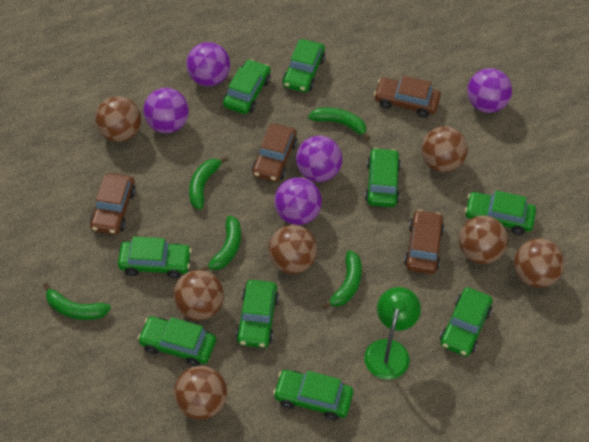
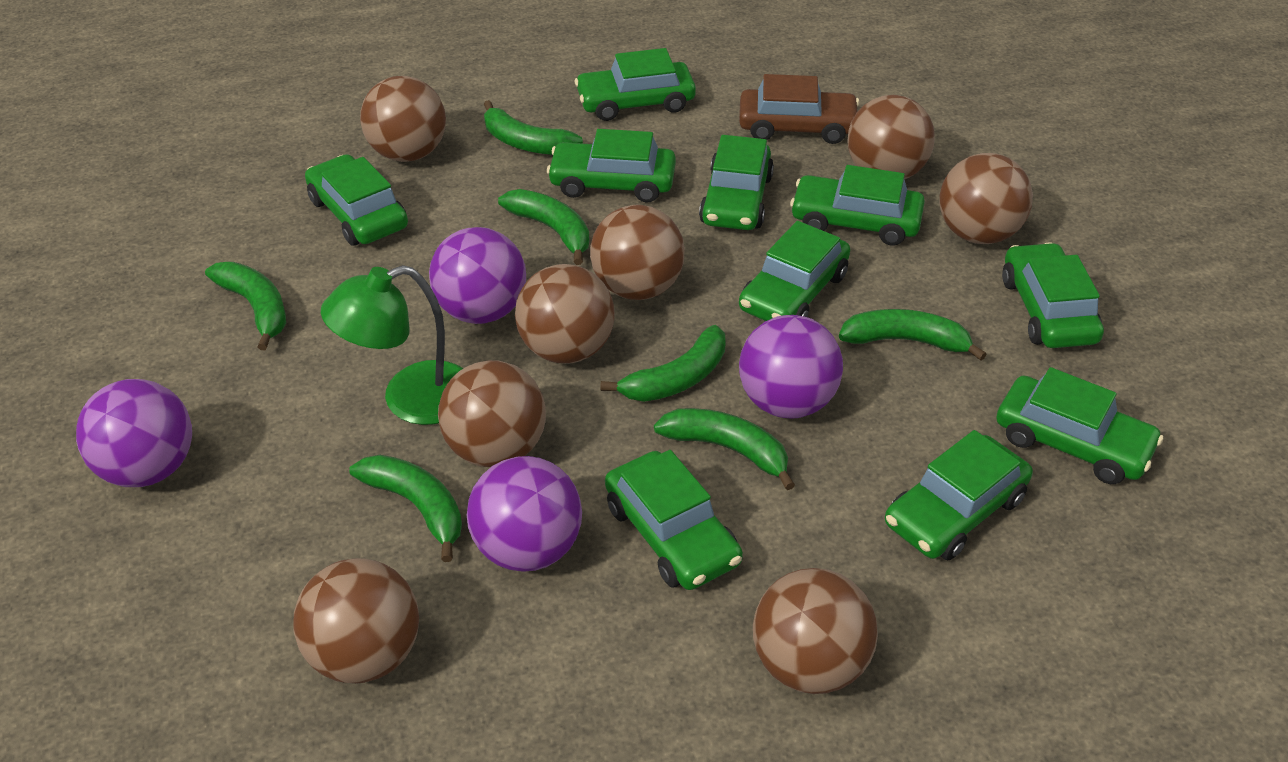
brown ball: [95,96,141,142] [173,270,224,321] [174,366,227,420] [268,225,317,274] [421,126,468,172] [459,216,508,264] [514,238,565,288] = 7 -> [293,558,419,684] [360,76,446,162] [438,360,546,467] [515,264,615,364] [590,205,685,300] [753,568,878,694] [847,95,935,179] [939,153,1033,244] = 8
brown car: [90,173,136,235] [252,124,297,182] [374,76,441,118] [404,210,445,274] = 4 -> [739,74,859,144] = 1
green banana: [43,283,111,320] [189,157,228,210] [201,216,241,271] [308,107,370,140] [322,250,362,309] = 5 -> [205,262,286,350] [349,455,462,562] [484,100,583,155] [498,189,589,265] [600,325,726,402] [654,408,795,490] [839,309,987,361] = 7
green car: [118,236,192,279] [138,316,216,366] [223,59,270,114] [236,280,279,348] [273,370,353,420] [282,39,325,92] [365,148,401,207] [440,287,493,356] [465,190,536,235] = 9 -> [305,154,408,246] [547,129,676,203] [575,48,696,121] [605,450,743,590] [699,135,774,230] [739,221,850,321] [790,165,925,245] [885,430,1033,560] [996,367,1163,484] [1002,242,1104,348] = 10
purple ball: [143,88,189,133] [186,42,230,86] [274,177,322,225] [296,136,342,182] [467,68,512,113] = 5 -> [76,379,192,487] [429,227,526,324] [467,456,582,572] [739,315,843,418] = 4

